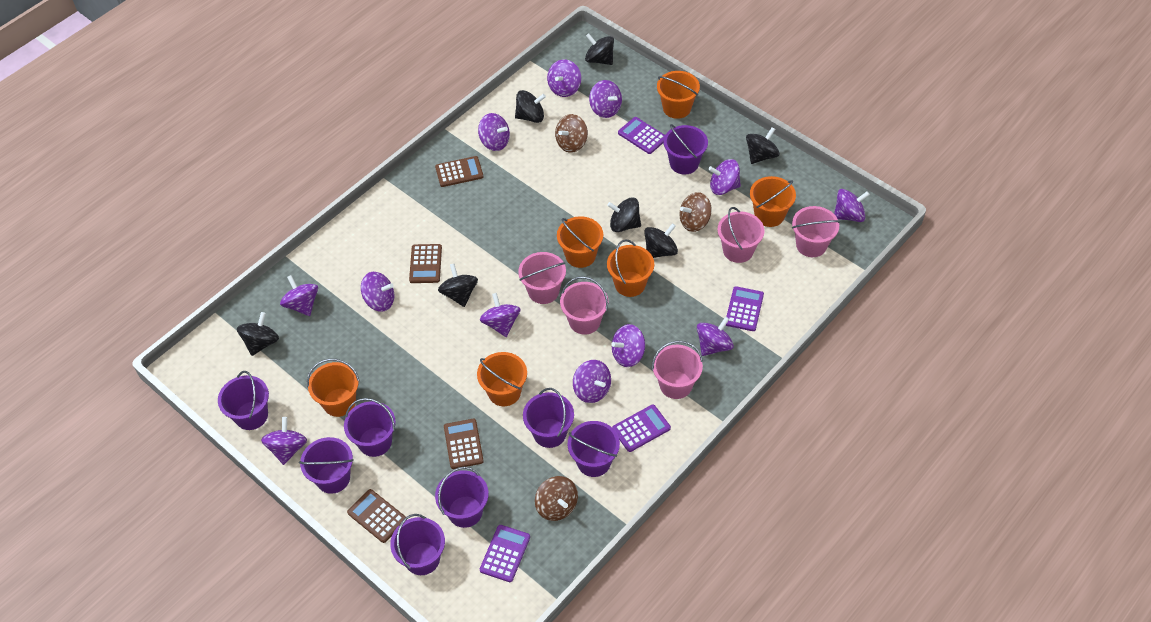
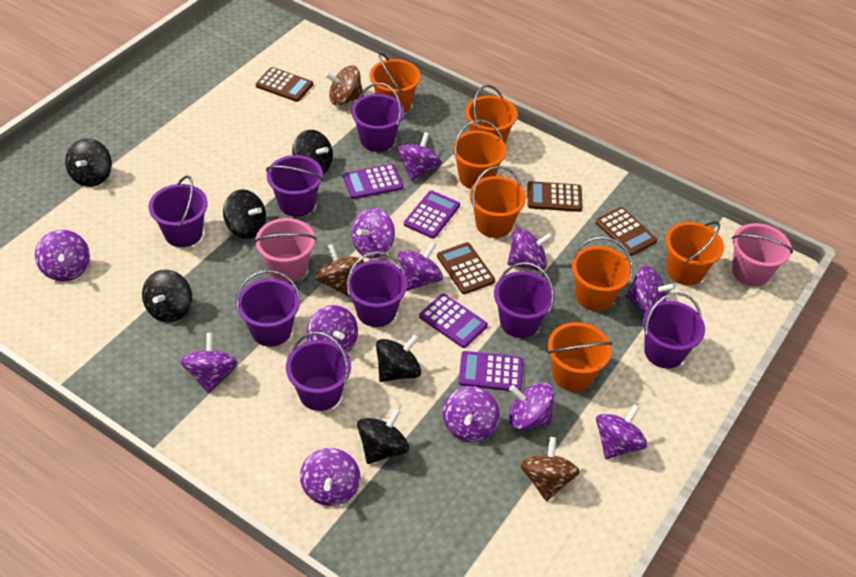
black spinning top: [237,312,279,356] [438,264,478,307] [515,90,546,123] [585,34,614,65] [607,197,641,232] [644,223,678,258] [746,127,780,164] = 7 -> [65,138,112,187] [142,270,192,323] [223,189,266,239] [292,130,333,174] [357,408,409,464] [376,334,421,382] = 6
orange bucket: [307,359,360,417] [477,352,527,406] [557,216,603,268] [607,239,654,297] [657,71,700,119] [750,176,796,227] = 6 -> [370,52,421,113] [452,119,507,189] [465,85,518,143] [470,166,526,238] [548,322,613,392] [572,237,633,311] [665,221,724,285] = 7
pink bucket: [518,252,566,304] [560,276,609,335] [652,341,703,399] [717,207,764,263] [792,206,840,257] = 5 -> [254,218,316,283] [732,223,793,287] = 2

